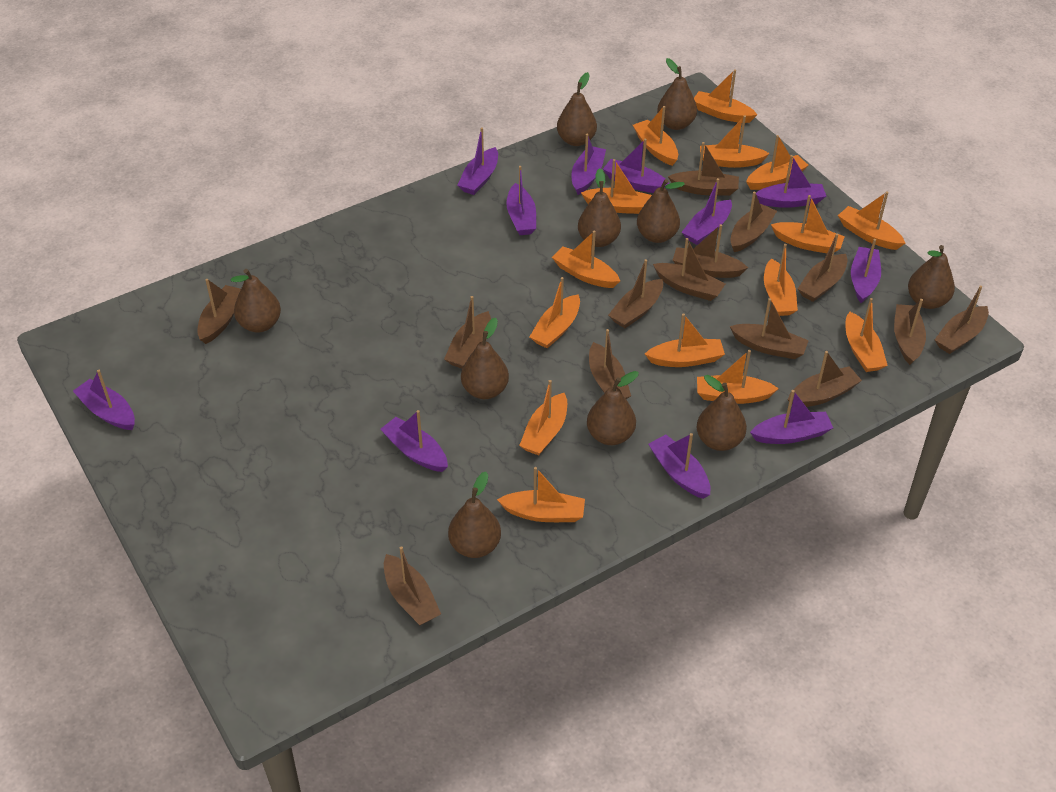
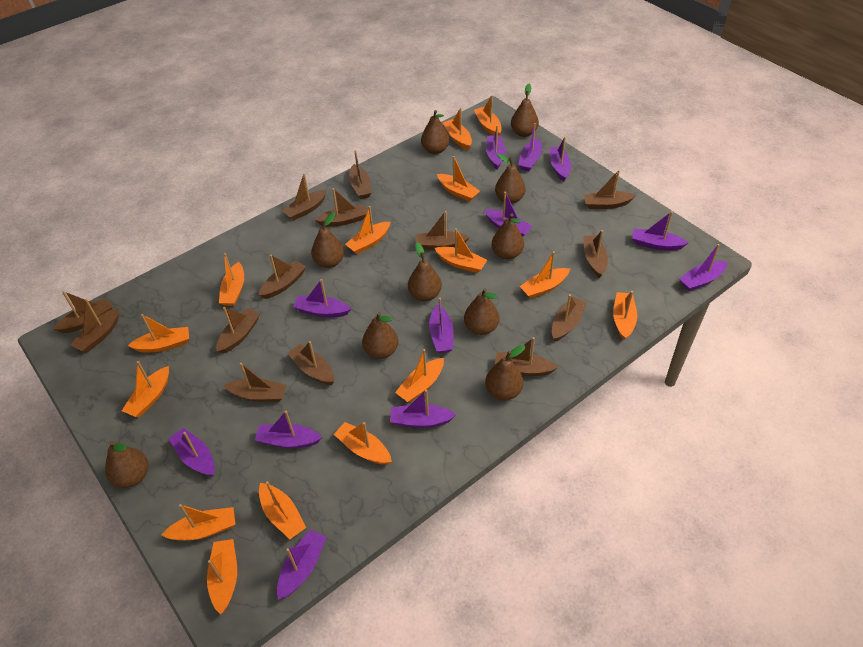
purple boat: [73,370,135,430] [380,410,448,472] [457,128,498,195] [506,166,536,235] [572,134,606,195] [603,139,669,193] [648,433,710,499] [682,178,732,245] [750,390,833,444] [756,155,826,208] [851,239,881,303] = 11 -> [168,428,215,476] [255,411,322,448] [277,529,327,600] [293,279,351,317] [390,390,456,428] [429,298,453,353] [485,192,533,237] [486,125,505,169] [518,123,542,171] [549,137,571,181] [632,211,688,250] [679,244,727,291] = 12

